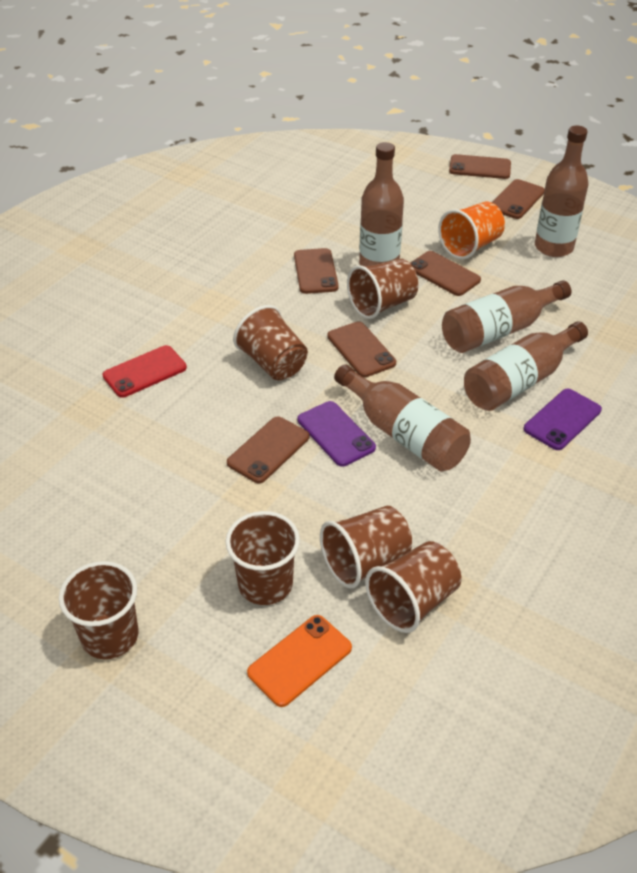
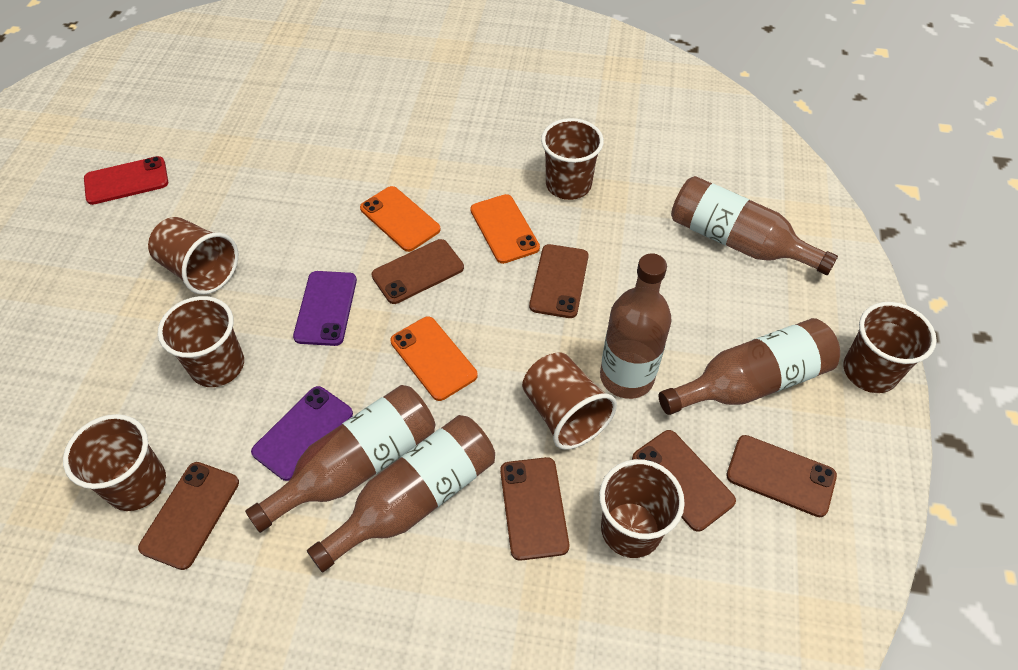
brown cup: [59,561,139,659] [226,511,300,605] [233,305,308,380] [320,506,412,589] [347,259,418,319] [365,541,461,633] = 6 -> [63,414,166,511] [148,217,238,295] [158,296,244,387] [522,352,617,450] [541,118,604,200] [599,459,685,558] [843,302,937,393] = 7
orange cup: [438,202,505,259] = 1 -> none = 0
orange phone: [247,615,352,707] = 1 -> [360,186,441,252] [390,316,478,401] [470,194,540,264] = 3

